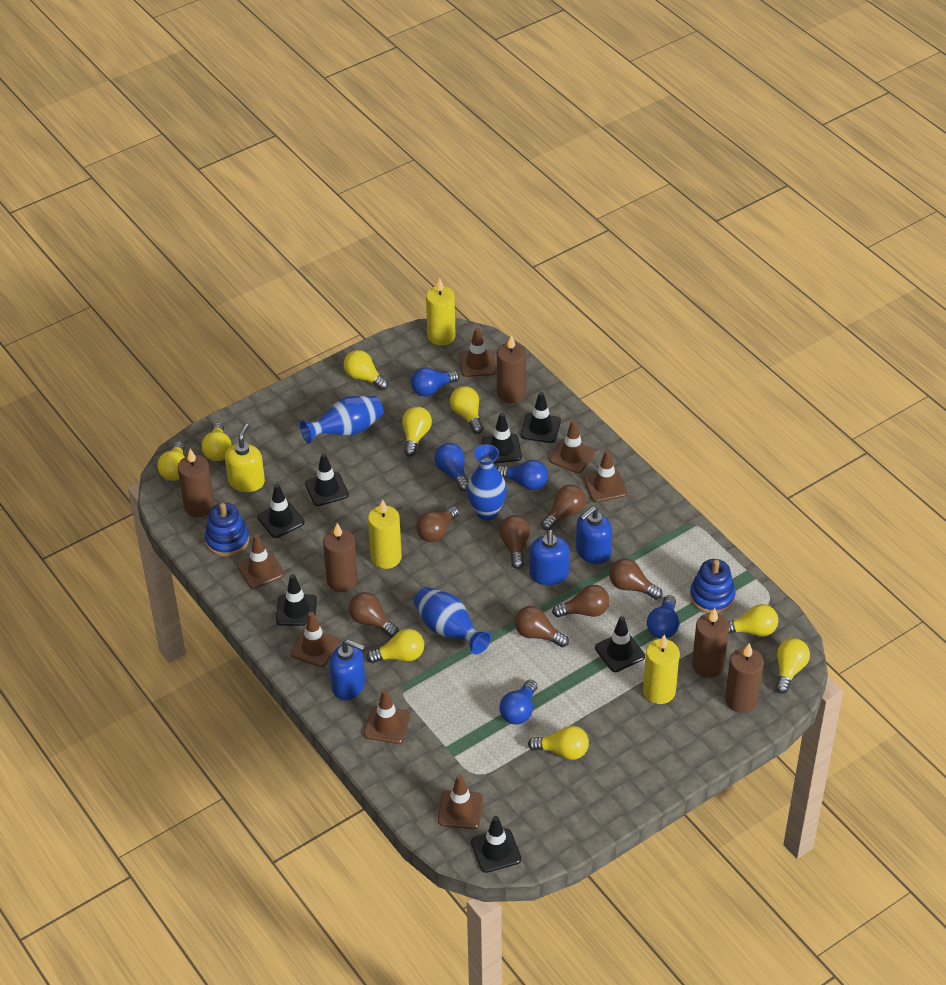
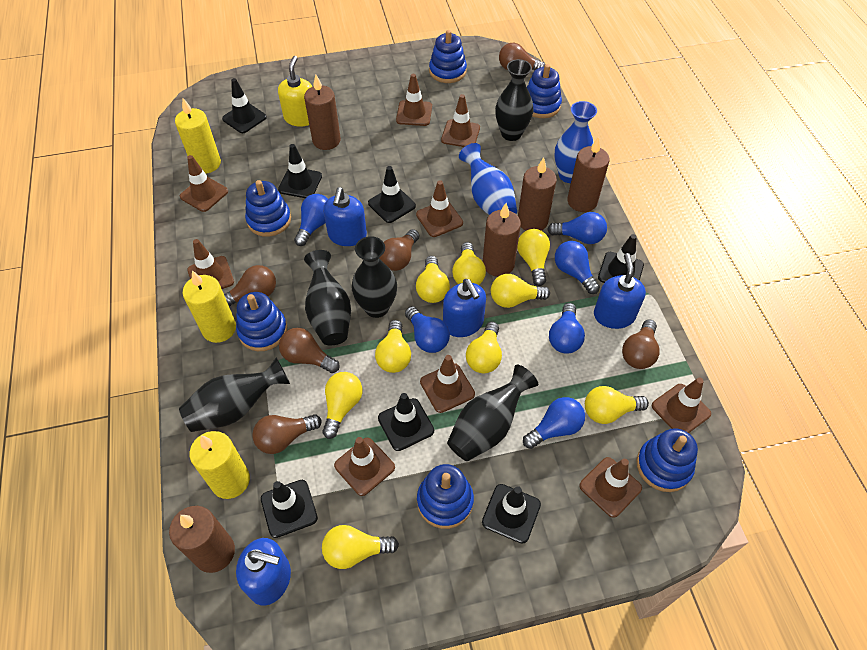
black vase: none = 0 -> [179,358,290,432] [304,250,351,345] [352,236,397,318] [447,365,538,461] [495,59,534,141] = 5
blue light bulb: [411,367,460,397] [434,443,468,492] [497,460,548,490] [499,680,537,724] [647,595,679,639] = 5 -> [294,194,328,246] [405,306,450,353] [523,397,585,449] [547,212,607,244] [549,303,585,354] [555,241,600,294] = 6
blue soap dispenser: [329,639,365,700] [529,530,569,585] [576,506,612,564] = 3 -> [236,538,291,606] [323,187,367,246] [443,279,486,337] [594,253,646,329] = 4
blue stacking toy: [205,503,249,557] [690,559,736,614] = 2 -> [236,292,287,351] [245,180,291,237] [417,464,474,529] [429,30,467,83] [527,64,562,118] [637,428,698,492] = 6
blue vase: [300,396,383,443] [414,587,491,655] [467,444,507,520] = 3 -> [459,143,517,215] [554,101,597,183] = 2
brown light bulb: [349,592,399,638] [416,506,459,542] [499,515,530,569] [515,606,569,648] [541,485,586,530] [552,585,610,618] [609,558,663,600] = 7 -> [224,265,276,306] [252,414,321,454] [279,328,340,373] [379,229,419,271] [499,43,545,71] [622,319,660,369] = 6
brown traffic cone: [237,534,284,589] [290,612,339,667] [364,689,410,744] [438,775,483,829] [459,327,496,377] [550,420,595,473] [584,450,627,502] = 7 -> [180,155,228,212] [187,239,234,289] [334,437,395,496] [396,74,432,126] [416,180,463,237] [420,355,475,413] [441,94,480,147] [579,457,642,518] [652,378,711,433] = 9

